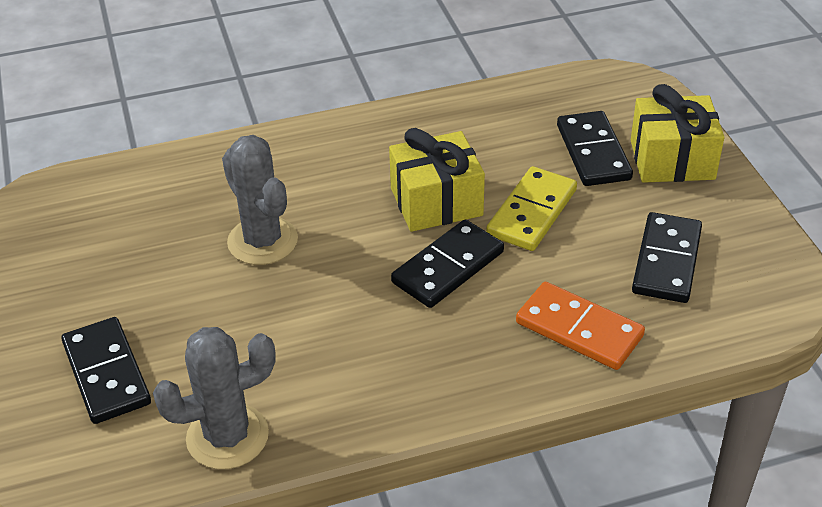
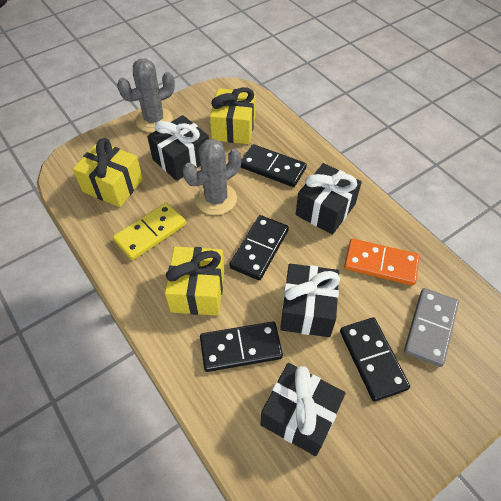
black gift: none = 0 -> [147,115,209,181] [260,363,346,456] [280,264,340,337] [296,163,362,235] = 4
grey domino: none = 0 -> [404,288,459,367] = 1
yellow gift: [389,128,485,232] [631,84,724,183] = 2 -> [73,138,143,207] [165,246,224,316] [210,87,256,144] = 3

